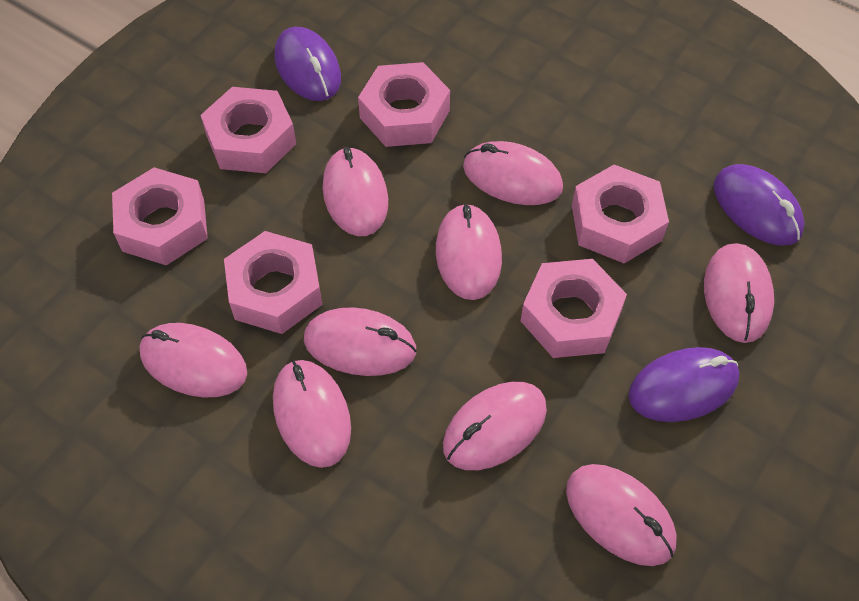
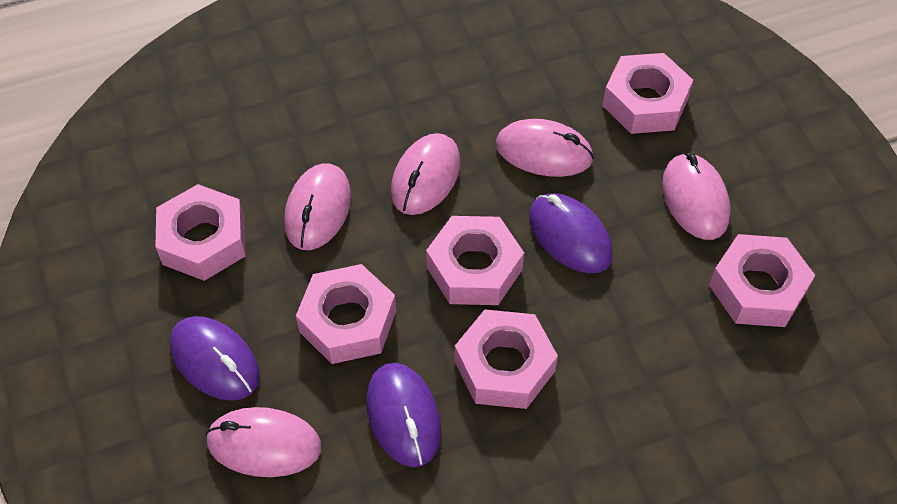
pink mouse: [139,323,247,398] [273,360,351,468] [304,307,417,376] [323,147,388,236] [436,203,502,300] [443,382,547,470] [463,141,563,205] [566,464,677,566] [704,243,774,343] = 9 -> [205,407,321,477] [284,163,351,250] [391,133,460,215] [496,119,594,177] [662,153,731,240] = 5

